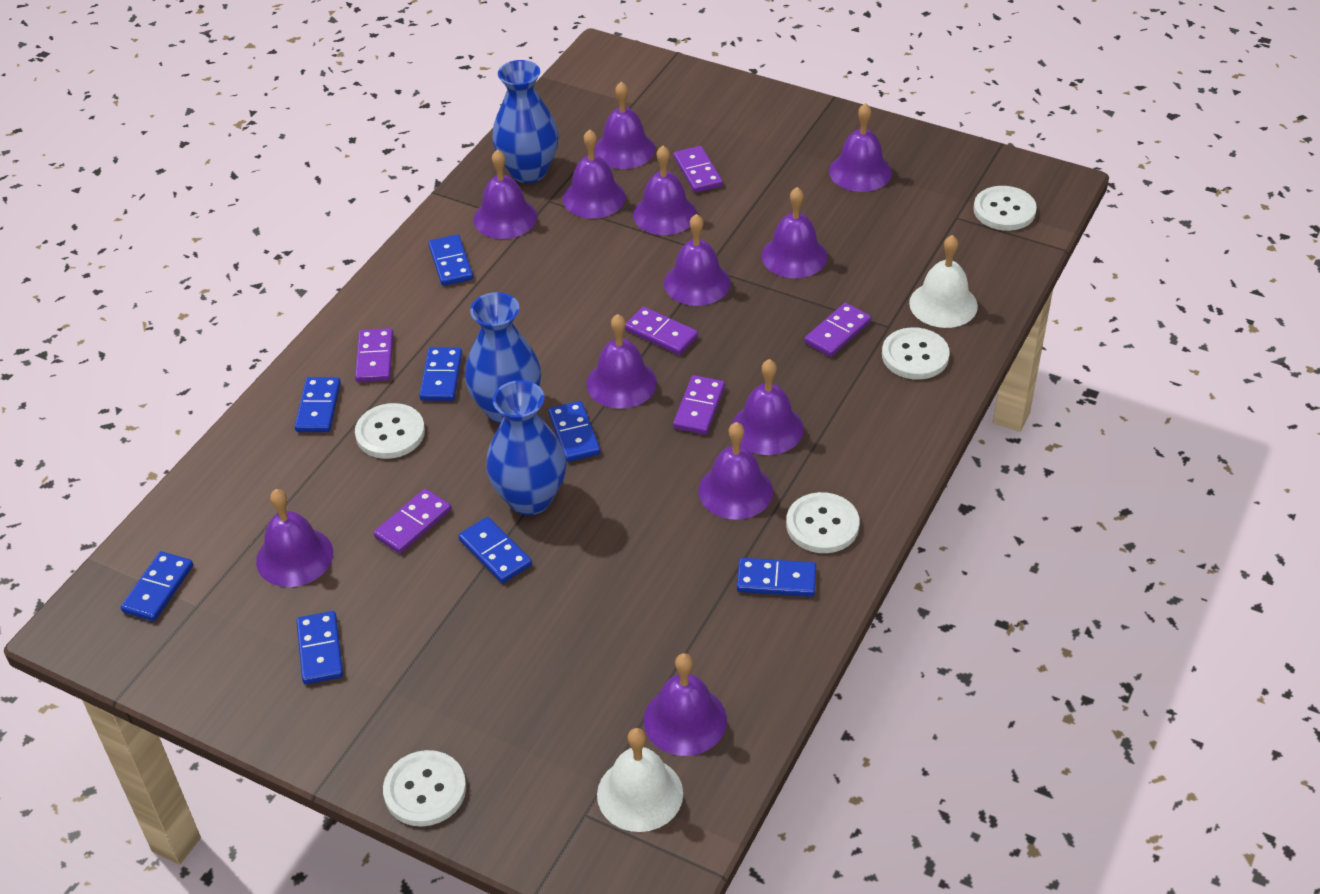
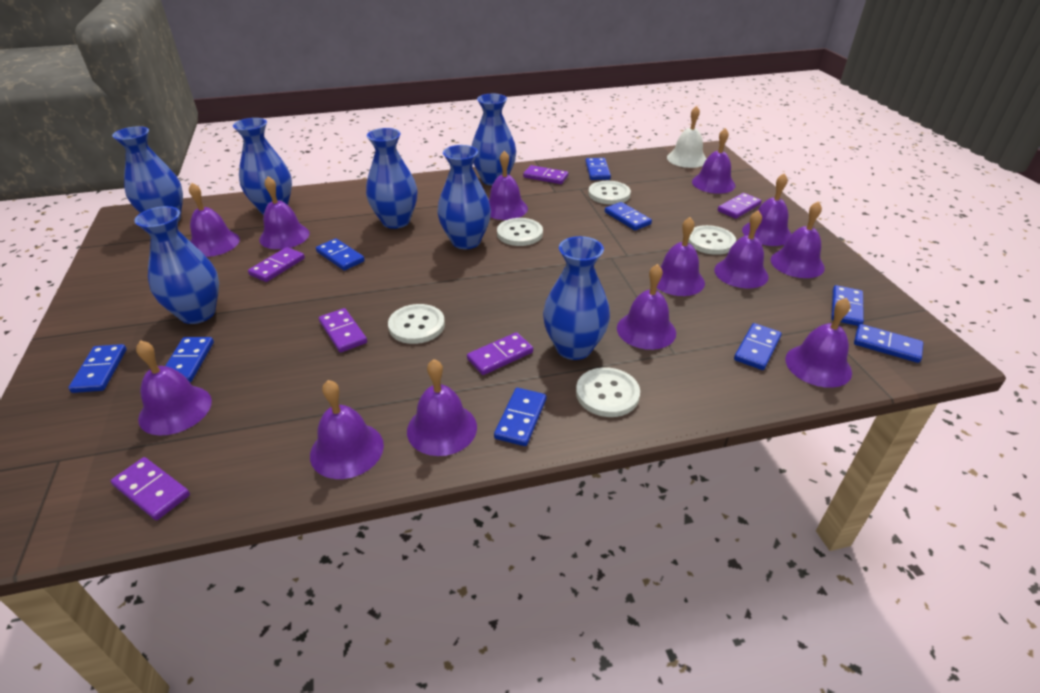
blue domino: [121,551,193,621] [295,377,341,432] [296,611,343,684] [419,347,462,401] [428,235,473,286] [458,517,532,583] [548,401,600,462] [737,558,816,597] = 8 -> [68,344,127,393] [165,337,214,382] [316,238,365,271] [494,388,546,446] [585,158,611,180] [605,202,652,230] [734,323,782,370] [831,285,864,326] [854,324,923,363] = 9
blue vase: [465,292,541,424] [486,380,566,515] [492,60,559,183] = 3 -> [112,126,183,221] [134,206,219,324] [233,118,292,215] [366,128,417,229] [437,145,491,249] [472,94,516,186] [543,236,610,360] = 7
purple bell: [256,489,333,587] [473,149,537,239] [563,129,626,218] [586,314,657,409] [594,82,655,169] [633,146,697,235] [644,653,727,756] [664,214,731,306] [698,422,773,520] [732,359,804,455] [761,187,827,278] [829,103,892,192] = 12 -> [136,340,212,436] [189,183,240,257] [259,176,310,249] [310,380,384,479] [407,359,477,456] [489,151,528,220] [617,264,676,350] [657,217,705,296] [692,128,735,194] [714,210,769,288] [742,173,791,246] [771,201,825,278] [785,298,852,388] = 13
white bell: [597,728,683,832] [909,235,978,328] = 2 -> [667,106,706,168] = 1

